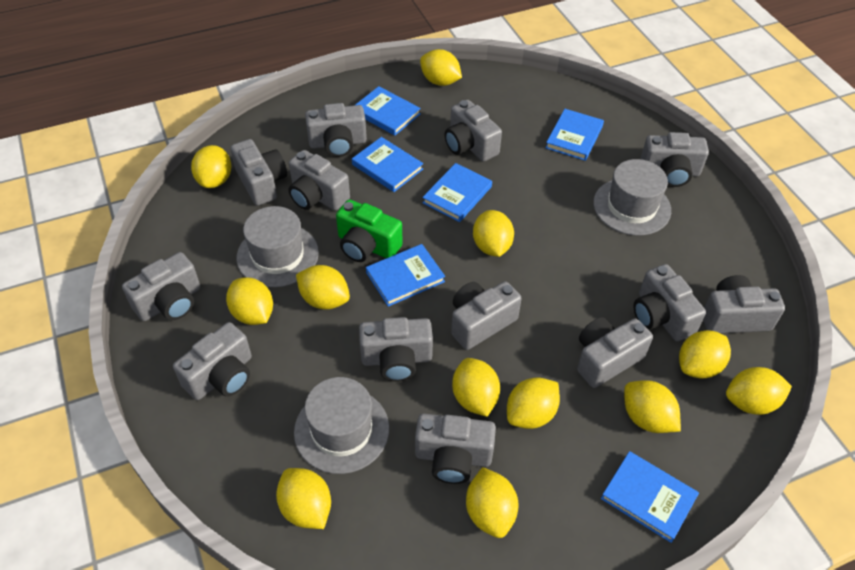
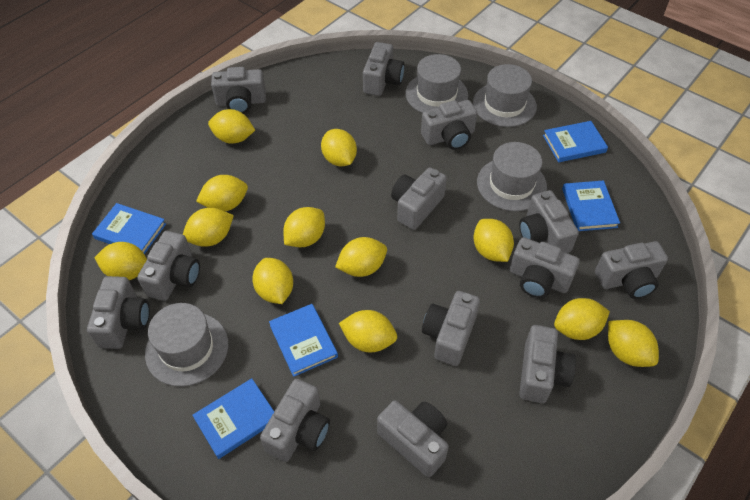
blue book: [352,137,423,192] [355,86,421,136] [366,244,445,307] [422,163,492,222] [545,109,604,161] [601,451,699,543] = 6 -> [92,203,166,254] [192,378,274,459] [269,304,338,377] [543,121,608,162] [562,180,620,231] = 5
green camera: [336,199,403,262] = 1 -> none = 0
grey hat: [237,206,319,287] [294,377,389,474] [593,159,671,236] = 3 -> [145,303,228,387] [406,54,468,113] [473,64,537,127] [477,142,547,211] = 4

